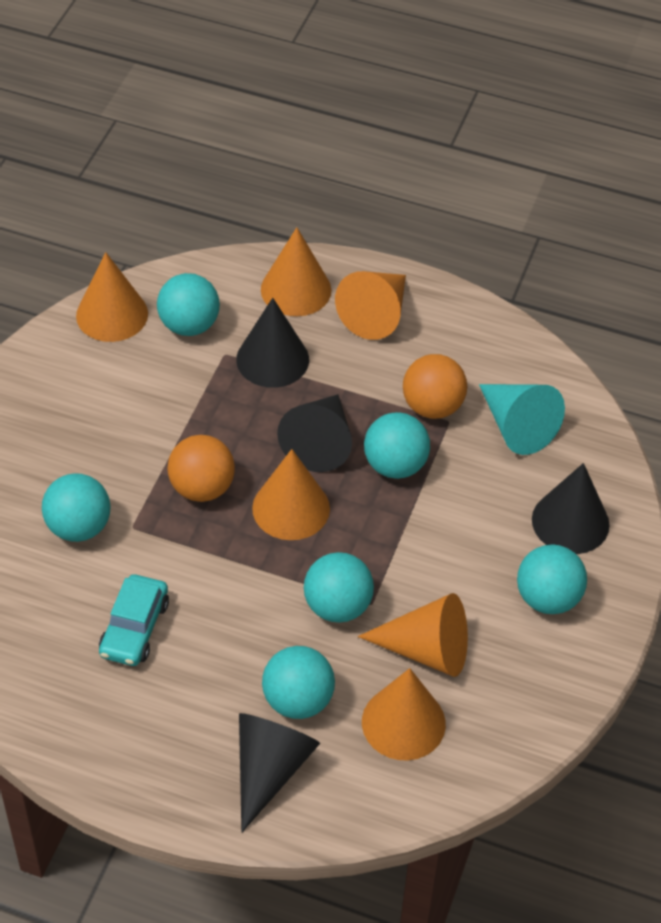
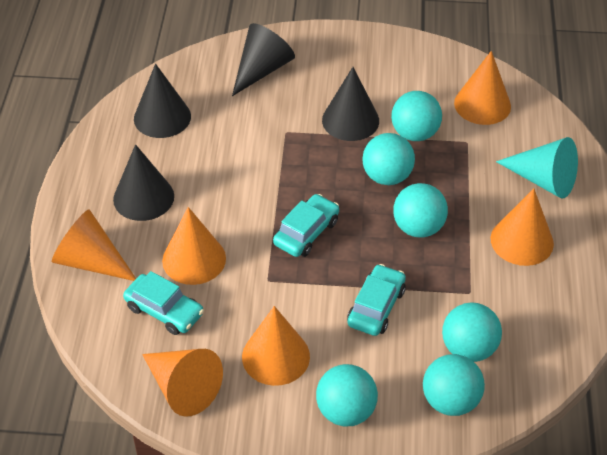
orange ball: [167,435,235,502] [403,354,467,419] = 2 -> none = 0
turquoise car: [99,574,169,666] = 1 -> [123,271,204,335] [273,194,339,257] [347,264,406,336] = 3

